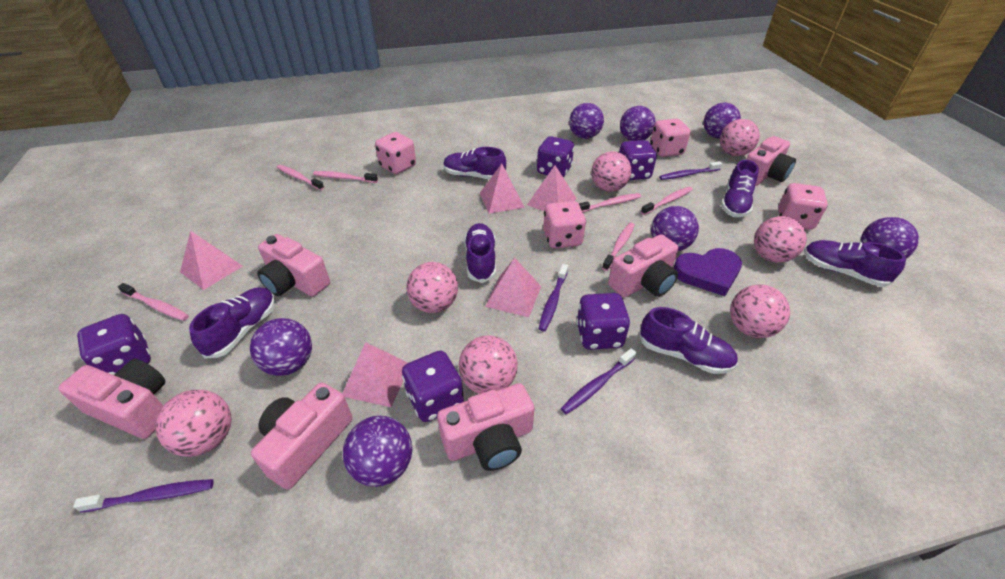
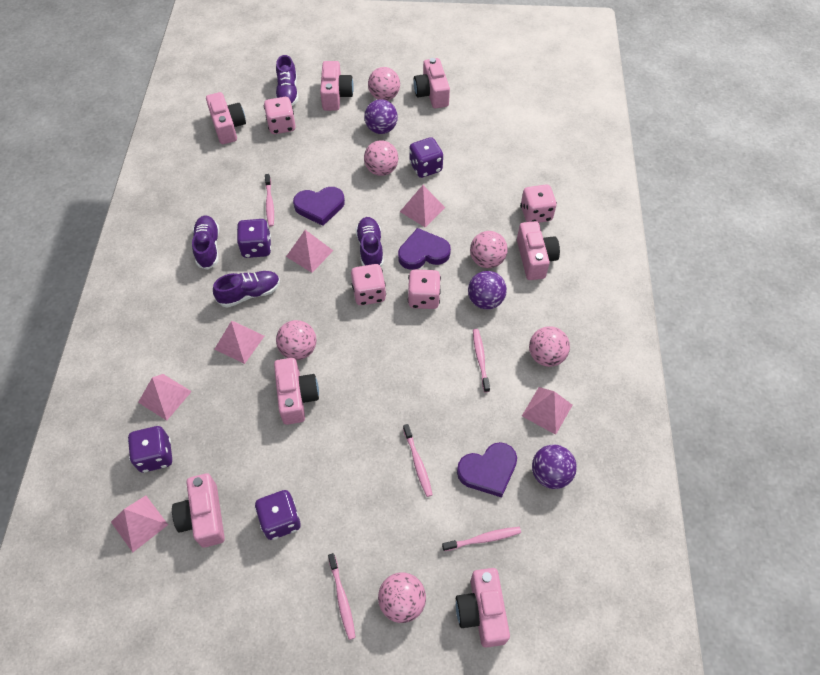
pink ball: [155,390,231,457] [407,262,458,313] [459,335,518,394] [591,151,631,192] [720,119,760,156] [730,285,790,338] [754,216,807,263] = 7 -> [276,320,316,360] [364,140,398,176] [368,67,400,101] [378,572,426,623] [470,231,508,268] [529,326,570,367] = 6
pink camera: [58,359,166,439] [251,382,352,490] [257,234,330,296] [437,383,534,471] [608,234,678,297] [746,136,796,186] = 6 -> [172,473,225,547] [206,92,246,144] [274,358,319,425] [320,61,354,111] [413,58,450,109] [456,568,510,648] [517,221,560,280] = 7
pink pyramid: [180,231,243,290] [342,342,408,407] [480,164,525,214] [485,258,541,317] [527,165,577,211] = 5 -> [111,496,168,552] [138,374,192,421] [215,321,264,364] [286,230,333,273] [400,185,445,228] [522,387,573,435] = 6
pink toothbrush: [118,283,189,321] [277,165,324,190] [313,171,378,183] [579,193,641,212] [602,223,635,271] [641,187,693,215] = 6 -> [265,174,274,227] [328,553,356,640] [403,424,433,497] [442,527,521,551] [473,329,490,392] = 5
purple ball: [250,318,312,376] [343,416,412,487] [569,103,604,139] [620,106,655,141] [651,206,699,251] [704,102,741,138] [861,217,919,259] = 7 -> [364,99,398,134] [468,271,507,309] [532,444,577,489] = 3
purple dice: [77,314,151,375] [402,350,464,422] [537,136,574,177] [576,293,630,350] [619,140,657,180] = 5 -> [128,426,172,472] [237,219,271,258] [255,490,301,540] [409,137,443,178] = 4
purple heart: [674,248,742,296] = 1 -> [293,187,345,226] [398,228,451,270] [457,442,517,498] = 3
purple shoe: [189,287,275,359] [444,147,506,180] [464,223,496,283] [639,307,738,374] [721,160,759,217] [804,240,906,287] = 6 -> [192,215,219,270] [213,271,280,307] [276,55,298,106] [355,217,384,267] = 4
purple toothbrush: [73,479,213,513] [539,264,568,332] [561,348,636,414] [659,161,722,180] = 4 -> none = 0

